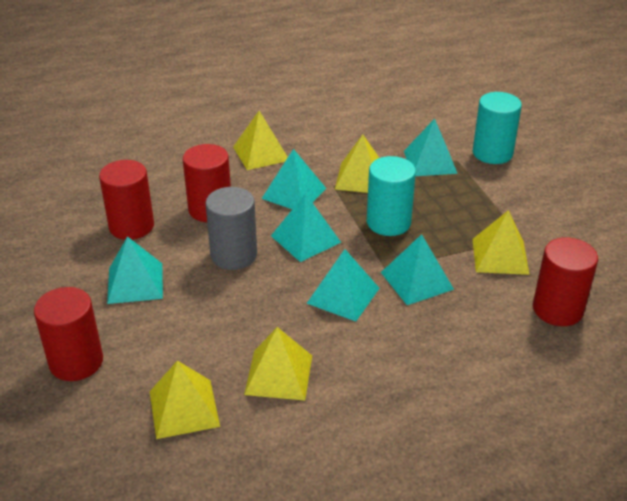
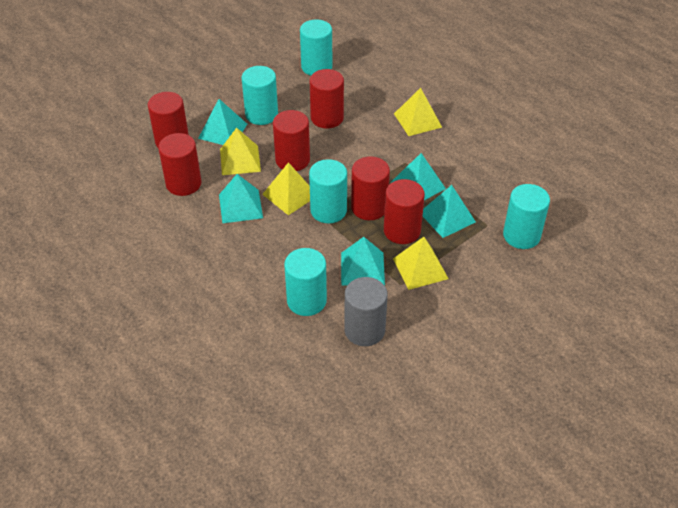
red cylinder: [34,287,103,381] [99,160,154,240] [183,144,231,222] [533,237,598,326] = 4 -> [148,92,189,147] [158,133,201,196] [273,110,310,171] [310,69,344,128] [351,156,390,220] [384,179,425,244] = 6
turquoise cylinder: [367,156,416,236] [473,92,522,164] = 2 -> [242,66,278,125] [284,248,327,316] [300,19,332,76] [309,159,347,223] [503,184,550,249] = 5
turquoise pyramid: [107,236,163,304] [261,149,326,209] [271,193,341,262] [307,249,380,322] [381,234,454,305] [404,119,458,176] = 6 -> [198,99,247,145] [219,174,263,223] [341,237,385,286] [391,153,446,200] [423,185,476,238] = 5
yellow pyramid: [150,361,220,439] [233,111,288,170] [244,327,312,401] [335,134,379,193] [472,210,529,275] = 5 -> [220,128,261,175] [262,162,310,215] [393,237,449,290] [394,88,442,136] = 4

